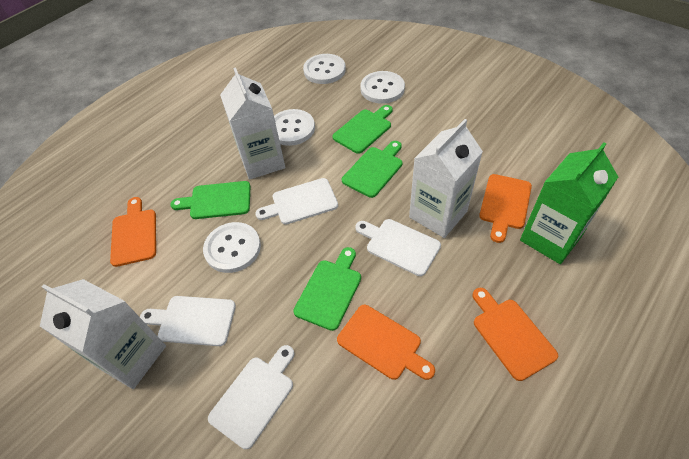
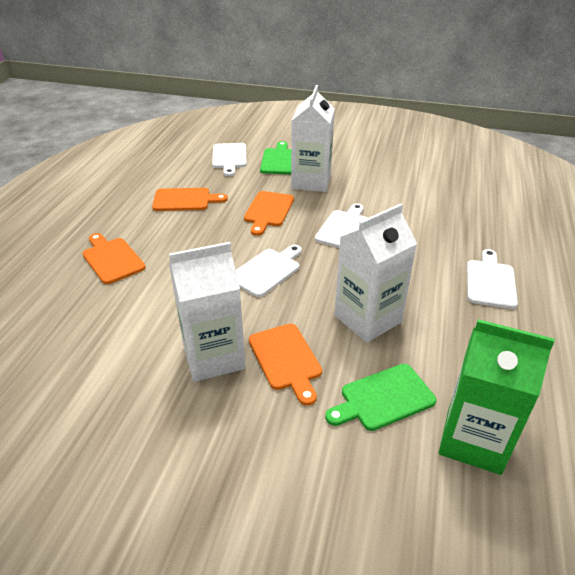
green cutting board: [170,181,251,219] [293,247,361,331] [332,105,393,154] [342,141,402,198] = 4 -> [260,141,291,174] [325,364,437,431] = 2
white button: [203,222,261,273] [274,109,315,146] [303,54,346,84] [360,71,405,104] = 4 -> none = 0

